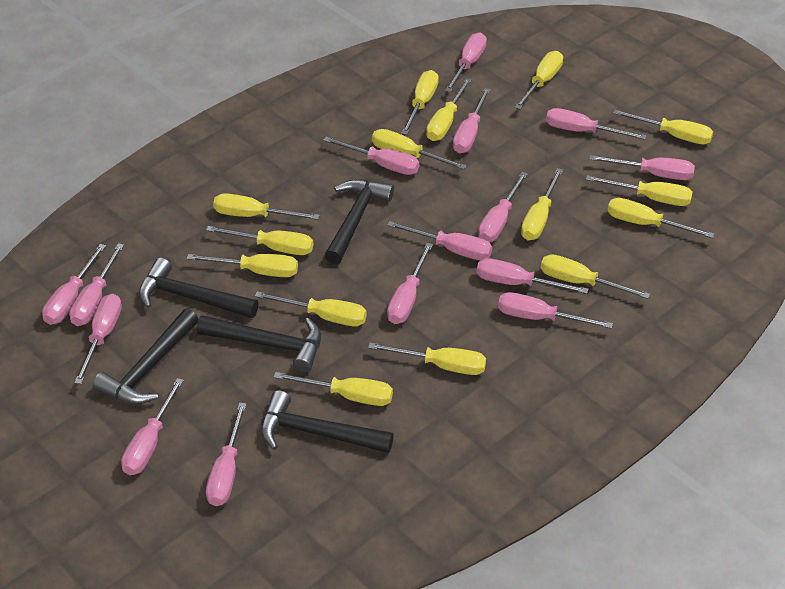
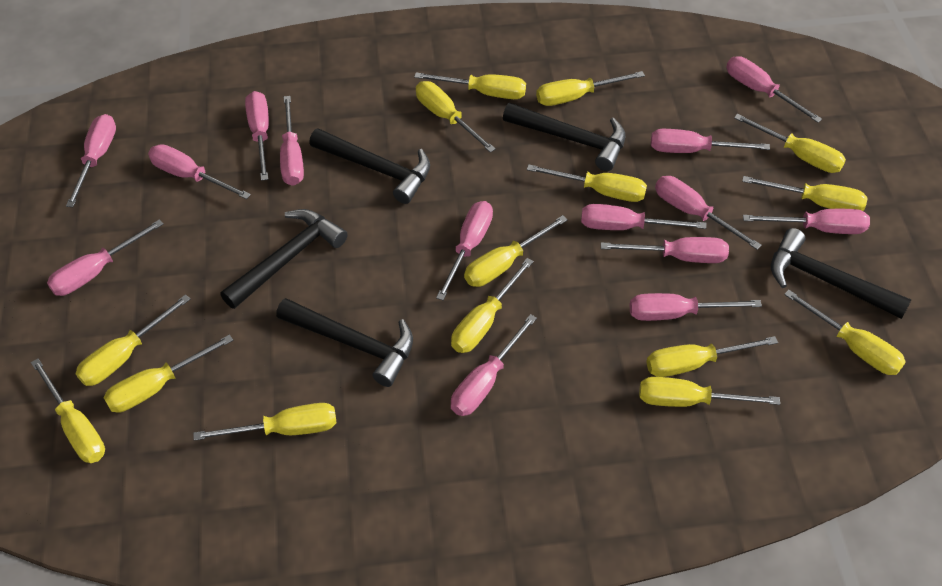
pink screwdriver: [42,244,106,325] [69,243,124,326] [74,294,122,384] [121,378,184,475] [206,403,247,506] [323,137,419,175] [387,221,492,260] [387,243,433,324] [445,33,487,92] [453,88,491,153] [477,258,589,294] [478,172,528,242] [498,292,613,329] [546,108,647,140] [589,155,695,180] = 15 -> [47,219,164,296] [66,114,116,207] [148,144,251,199] [245,91,269,181] [280,96,304,186] [436,201,493,300] [451,314,537,416] [581,204,706,230] [601,237,729,263] [630,293,762,321] [651,129,770,153] [655,176,762,250] [726,56,822,123] [743,209,870,234] = 14

